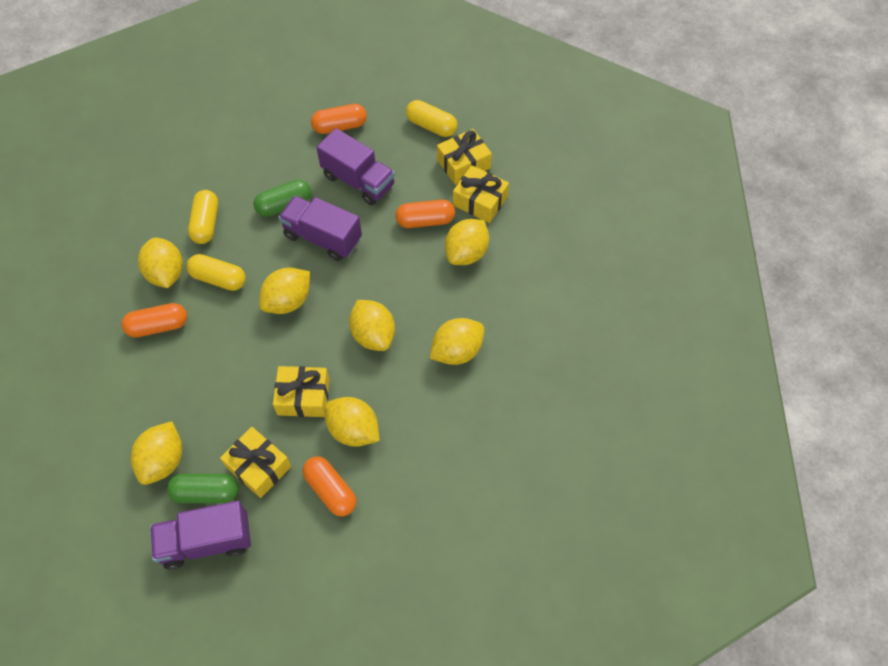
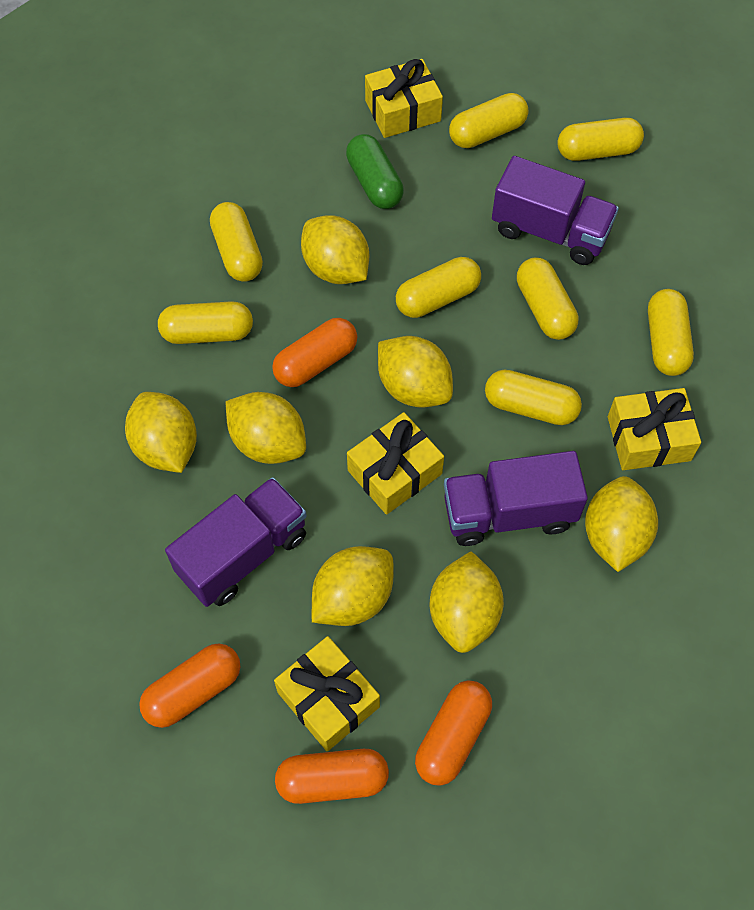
green capsule: [167,474,239,503] [253,180,311,217] = 2 -> [346,134,404,209] = 1
yellow capsule: [186,254,246,291] [188,190,218,244] [406,100,457,137] = 3 -> [158,301,253,344] [210,202,263,282] [396,257,481,318] [449,93,529,148] [485,370,582,425] [517,258,578,340] [557,118,644,161] [648,289,694,376] = 8

